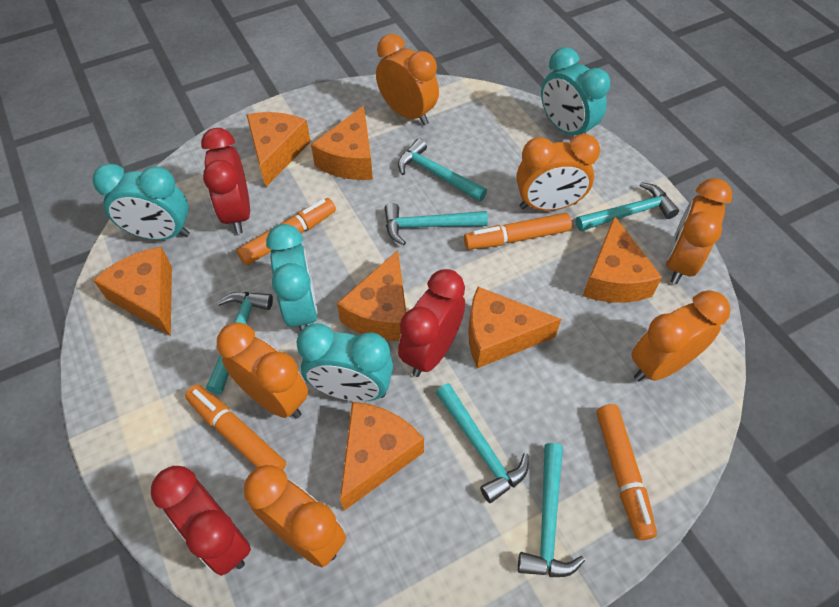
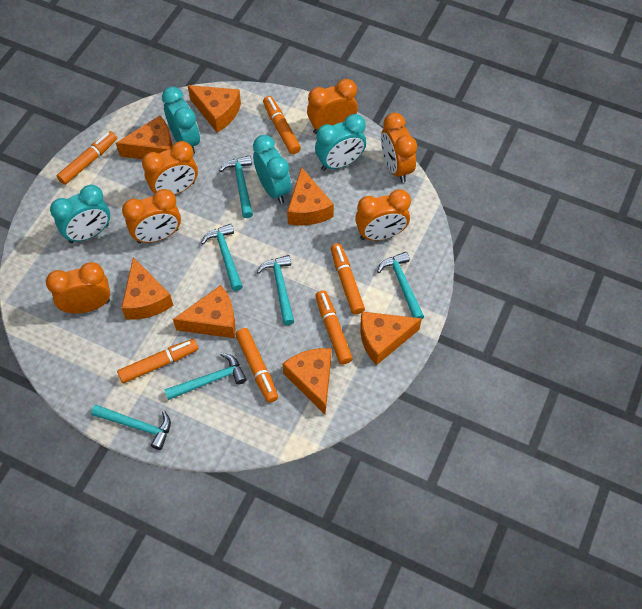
orange marker: [185,385,286,470] [236,198,336,266] [464,213,572,250] [596,404,657,540] = 4 -> [57,131,117,185] [117,339,198,383] [235,328,278,403] [263,96,301,154] [316,290,353,365] [331,243,365,315] = 6
red clock: [151,466,251,576] [201,128,250,234] [398,269,465,377] = 3 -> none = 0

